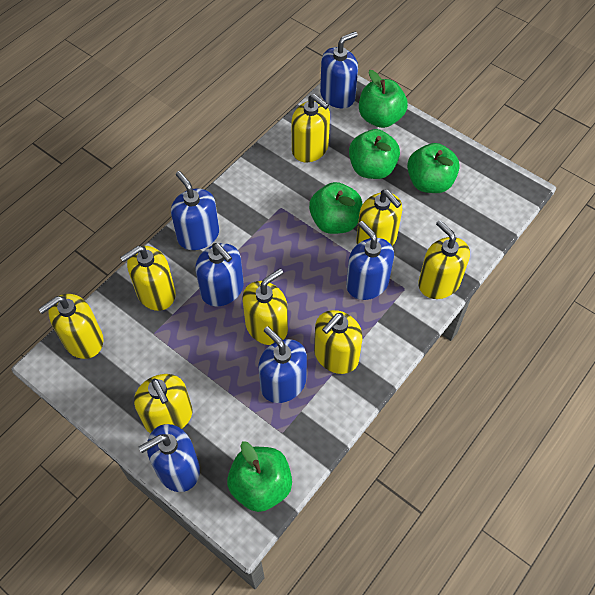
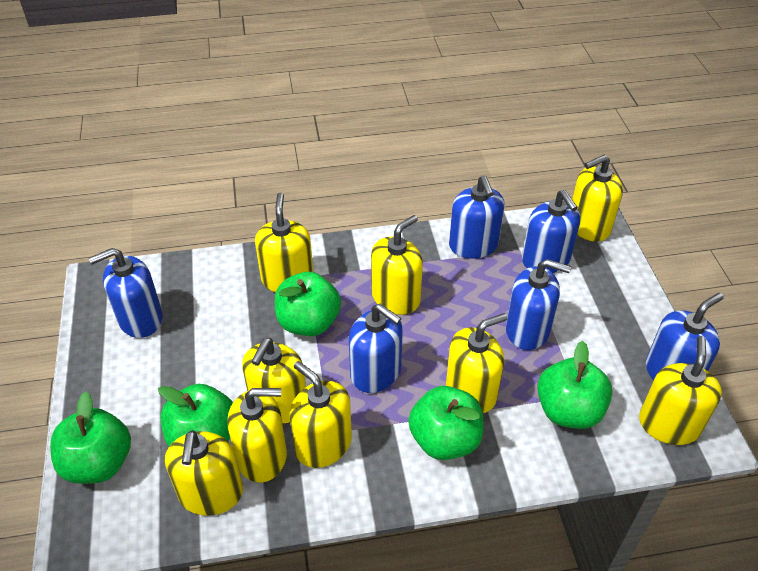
yellow soap dispenser: [38,294,103,359] [120,246,176,311] [134,374,193,434] [242,269,288,345] [292,94,330,162] [314,310,363,374] [356,190,402,246] [418,220,470,299] = 8 -> [165,430,243,516] [227,388,287,483] [242,338,306,423] [255,193,313,292] [290,361,352,468] [371,215,423,315] [446,313,508,413] [572,155,623,242] [639,336,722,445] = 9

